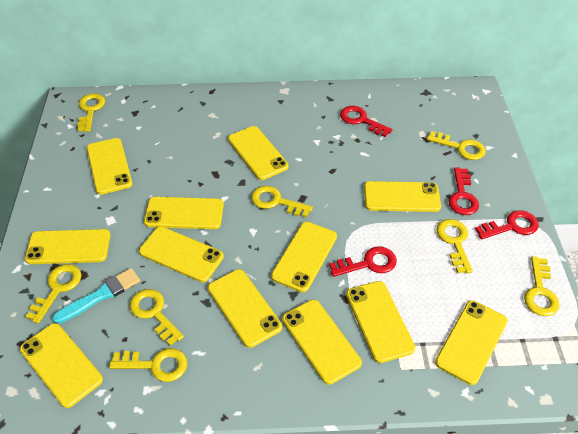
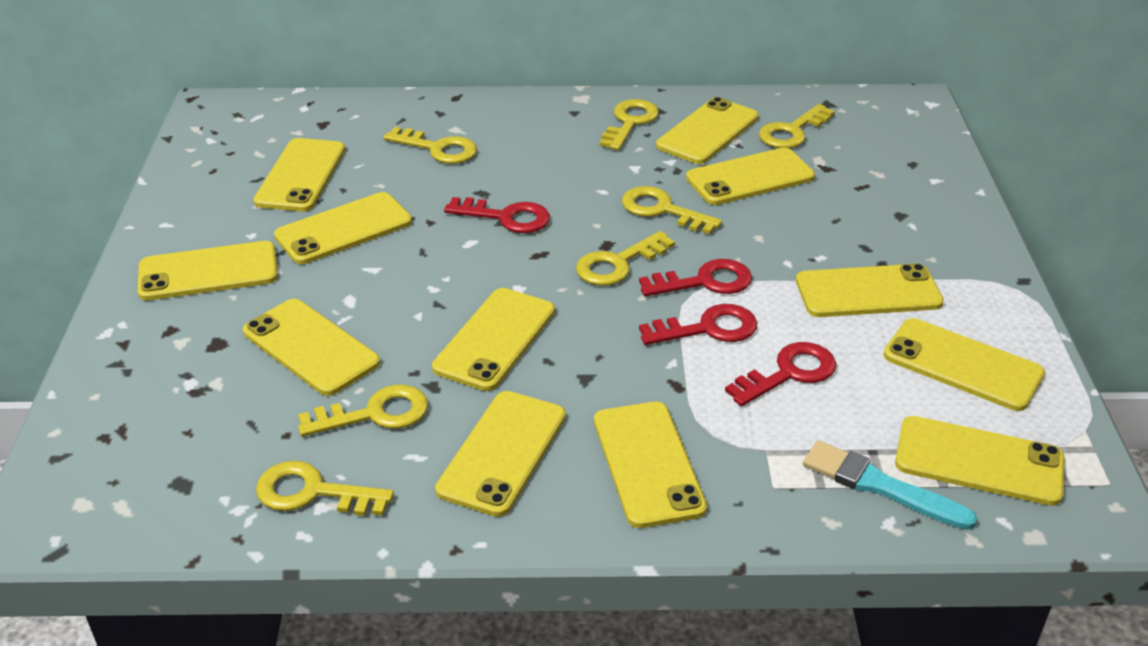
yellow key: [25,264,82,324] [77,93,105,132] [109,348,187,382] [130,289,184,346] [251,186,313,217] [427,131,486,160] [437,219,473,273] [524,256,560,316] = 8 -> [256,461,394,516] [298,385,428,437] [383,127,477,164] [576,231,675,286] [600,99,659,150] [622,186,722,234] [759,104,835,148] = 7

